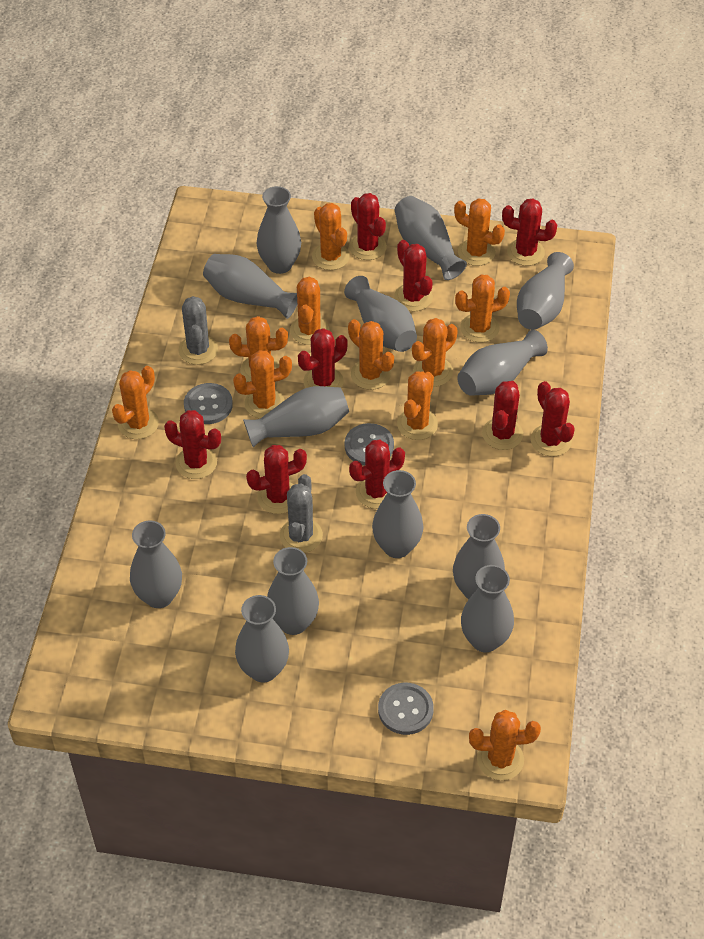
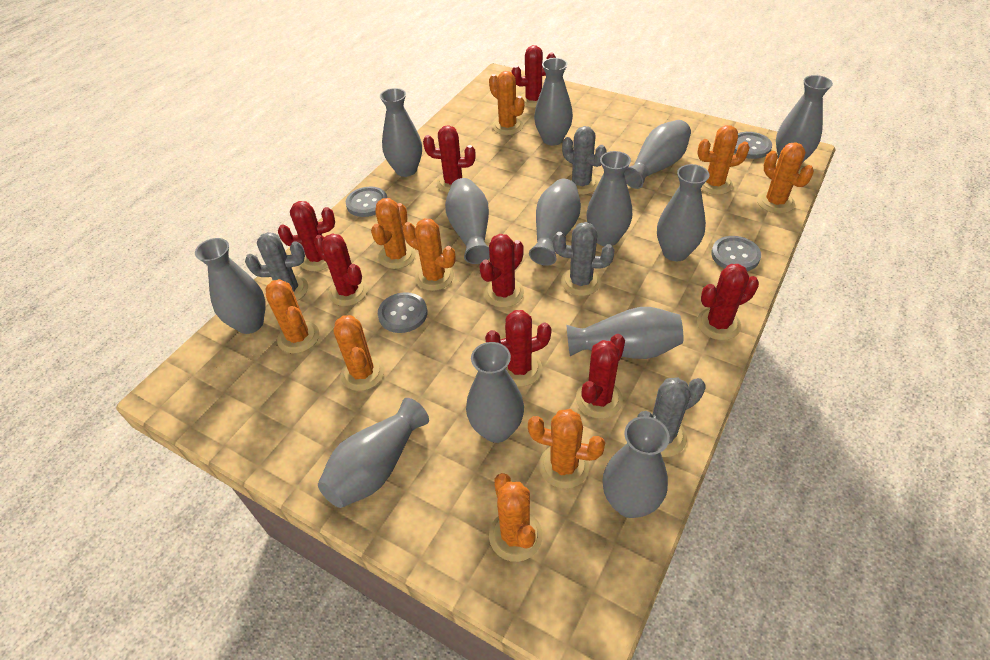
grey button: [184,383,233,424] [345,423,394,466] [378,683,434,735] = 3 -> [346,187,387,217] [378,292,427,333] [711,236,761,271] [734,132,772,159] = 4
grey cactus: [179,296,218,365] [280,474,323,553] = 2 -> [245,232,308,301] [553,222,615,296] [562,126,607,195] [638,377,706,457] = 4
orange cactus: [112,366,159,439] [229,316,288,382] [233,350,292,419] [290,277,329,345] [312,203,350,270] [348,319,394,390] [397,371,438,440] [412,318,458,387] [454,198,505,266] [455,275,510,343] [469,710,541,780] = 11 -> [265,279,319,353] [334,315,385,391] [371,198,416,269] [403,218,456,291] [489,71,524,135] [489,473,542,562] [528,409,605,489] [697,125,750,195] [757,142,814,214] = 9
red cactus: [164,410,221,479] [246,445,307,514] [298,328,348,388] [349,193,387,260] [349,440,405,509] [394,240,433,311] [482,381,523,450] [502,198,557,266] [531,381,575,457] = 9 -> [278,201,335,271] [314,233,368,306] [423,125,476,192] [479,234,524,307] [485,310,552,387] [512,45,556,108] [576,334,625,419] [697,264,759,340] = 8

